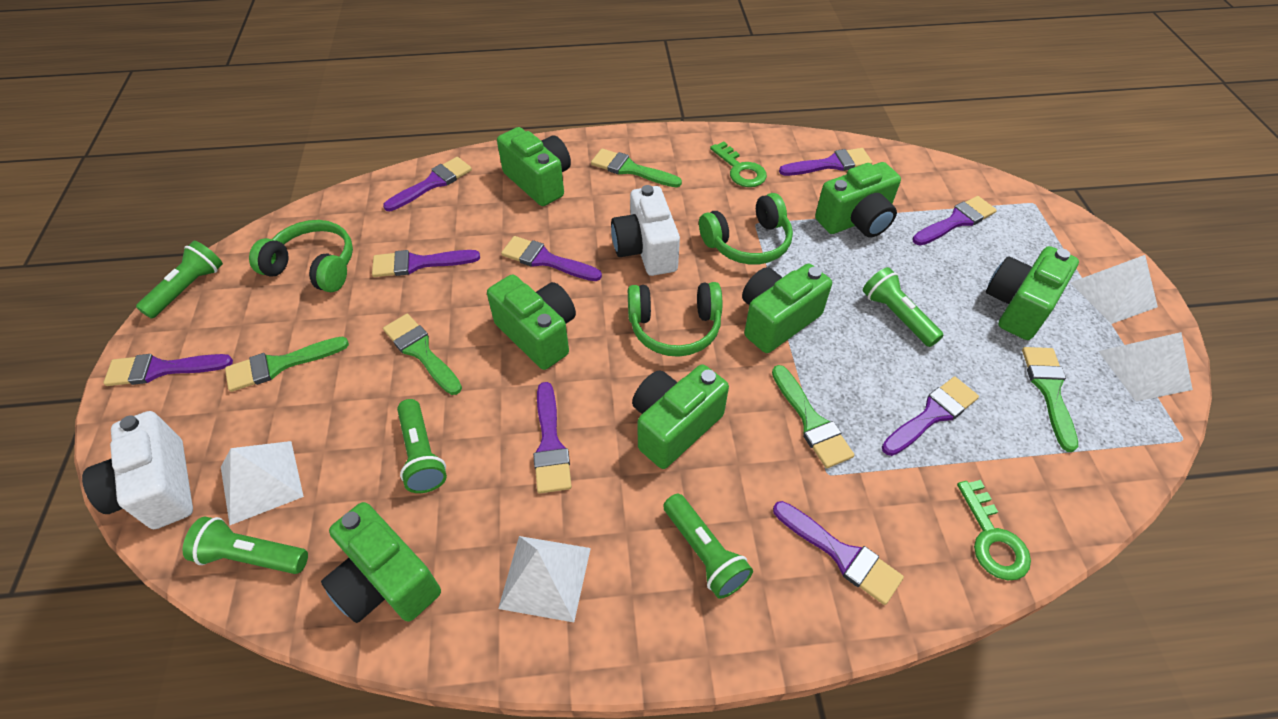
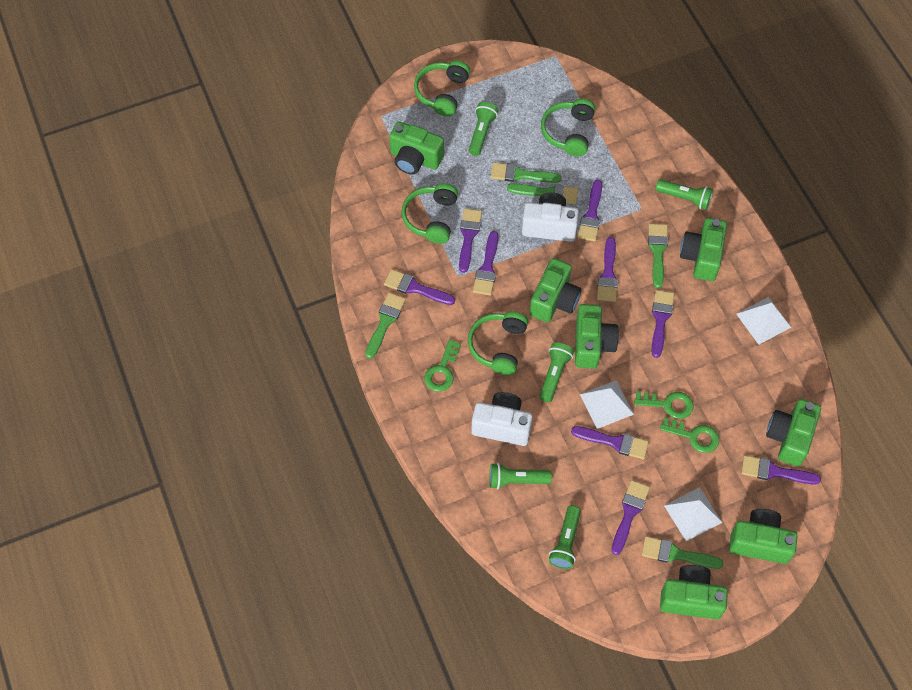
green headphones: [249,220,353,292] [628,282,722,357] [699,193,793,265] = 3 -> [402,183,458,244] [414,60,470,117] [468,312,528,375] [541,99,595,157] = 4
green key: [710,142,767,187] [957,480,1031,580] = 2 -> [424,339,461,392] [634,392,694,419] [660,418,719,453] = 3
white pyramid: [221,441,304,525] [498,536,591,622] [1070,255,1158,324] [1098,332,1193,401] = 4 -> [580,380,634,429] [664,487,722,542] [736,297,791,345] = 3

